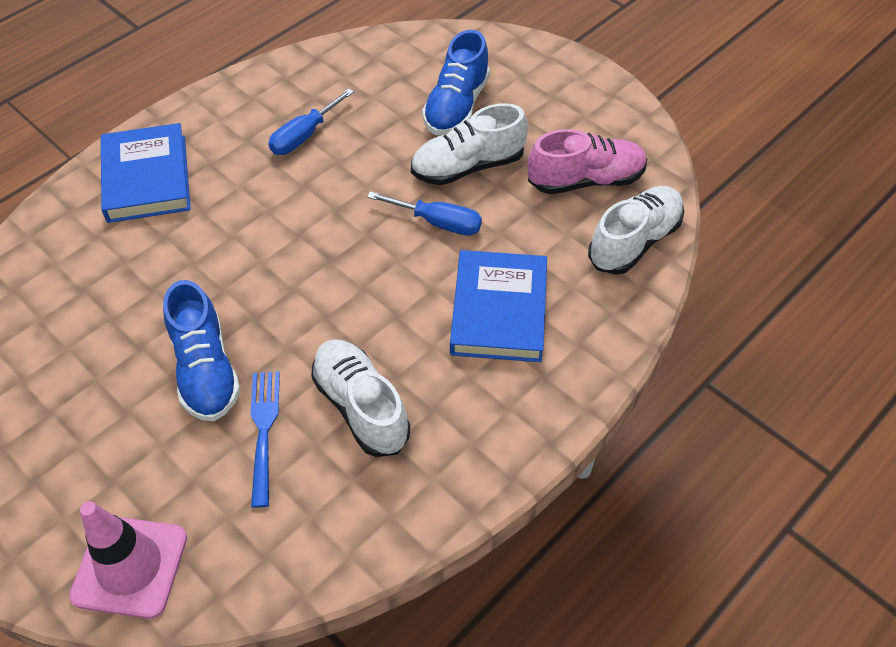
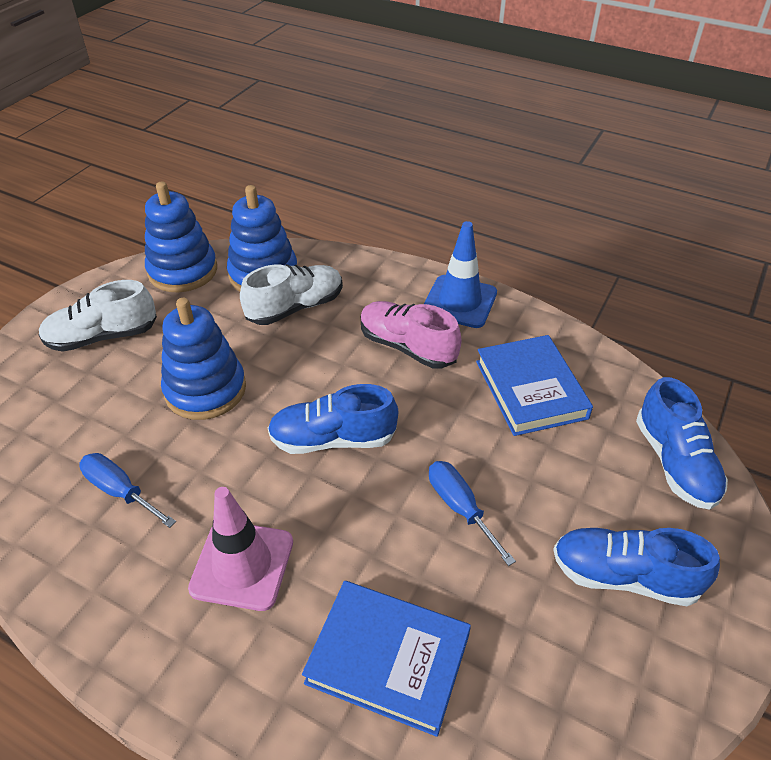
blue fork: [251,371,280,508] = 1 -> none = 0
blue shoe: [163,280,240,421] [422,30,490,135] = 2 -> [268,384,398,454] [553,528,720,606] [636,377,728,510] = 3
blue stacking toy: none = 0 -> [145,181,217,293] [161,298,246,420] [227,185,297,292] = 3
blue traffic cone: none = 0 -> [424,221,497,328] = 1
white shoe: [311,339,410,457] [411,103,528,185] [588,186,684,275] = 3 -> [38,280,157,352] [240,264,343,325] = 2

